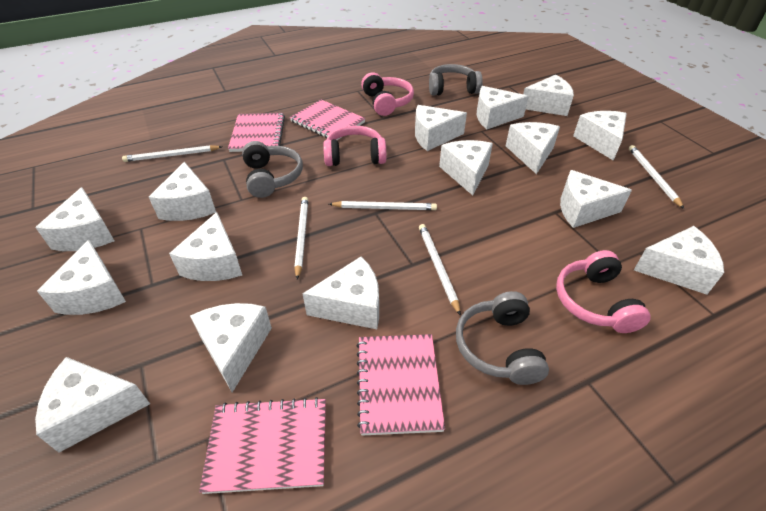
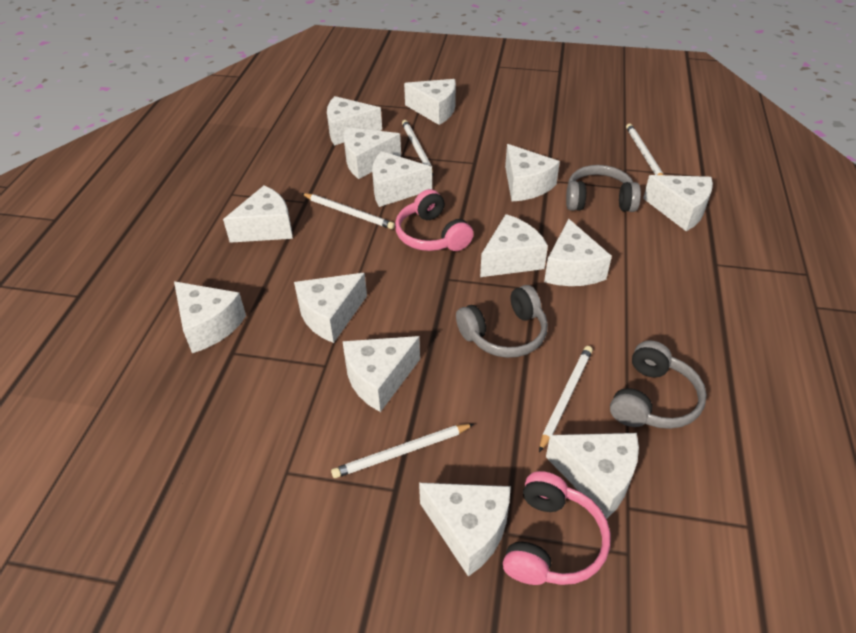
pink headphones: [323,126,386,166] [361,73,414,116] [556,250,650,333] = 3 -> [395,189,474,251] [503,471,611,585] = 2
pink notebook: [199,397,326,494] [228,113,285,152] [290,100,366,140] [356,334,445,435] = 4 -> none = 0
white cheese: [35,187,114,251] [35,357,150,453] [37,240,126,315] [149,162,216,221] [169,212,242,281] [190,303,272,392] [302,257,379,329] [415,105,467,151] [439,140,493,195] [477,86,529,129] [506,122,560,174] [523,75,574,116] [560,170,632,228] [573,111,627,161] [634,226,724,295] = 15 -> [174,281,246,353] [223,185,293,243] [294,273,367,343] [327,96,382,145] [343,336,420,412] [344,127,401,179] [372,151,432,207] [404,79,456,125] [419,483,511,577] [480,214,548,277] [505,144,560,201] [544,219,612,286] [546,433,639,519] [643,175,713,231] = 14

